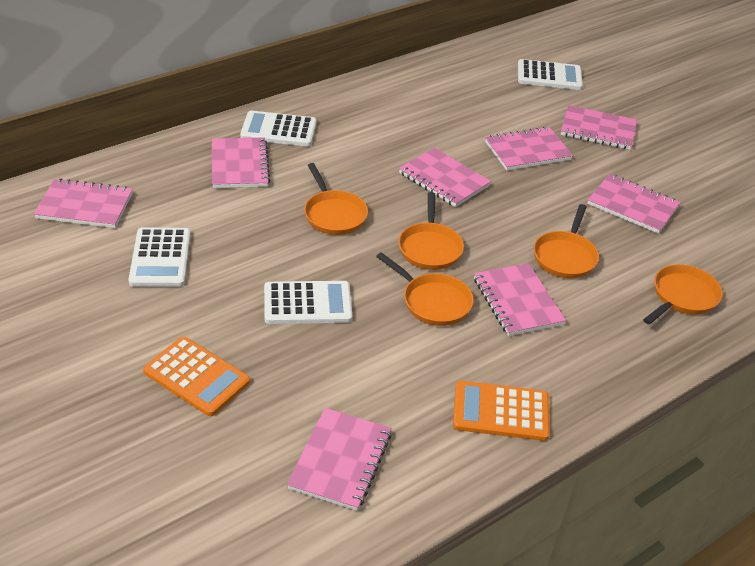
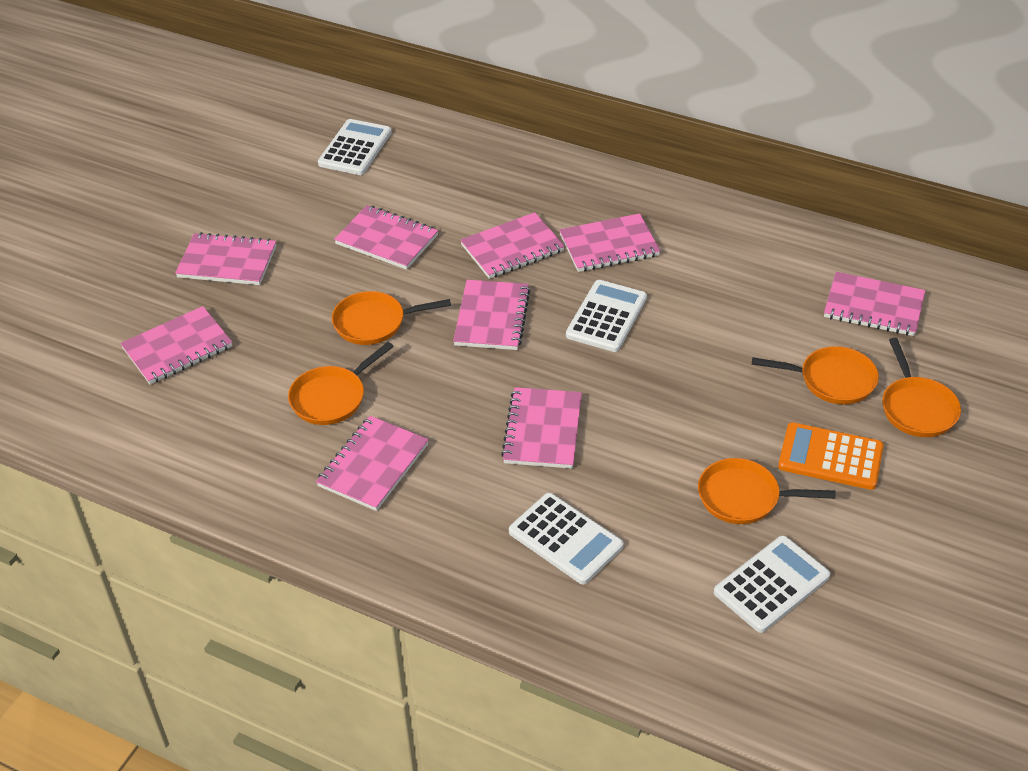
orange calculator: [143,337,250,416] [453,381,550,441] = 2 -> [778,422,884,490] = 1
pink notebook: [34,178,133,228] [212,138,270,188] [287,408,392,511] [399,148,491,207] [474,263,566,336] [485,127,573,171] [561,105,637,150] [587,174,680,234] = 8 -> [120,306,232,385] [175,232,276,285] [316,416,429,511] [334,205,438,270] [453,280,530,350] [460,212,565,279] [501,387,582,469] [559,213,660,272] [824,272,925,336] = 9

